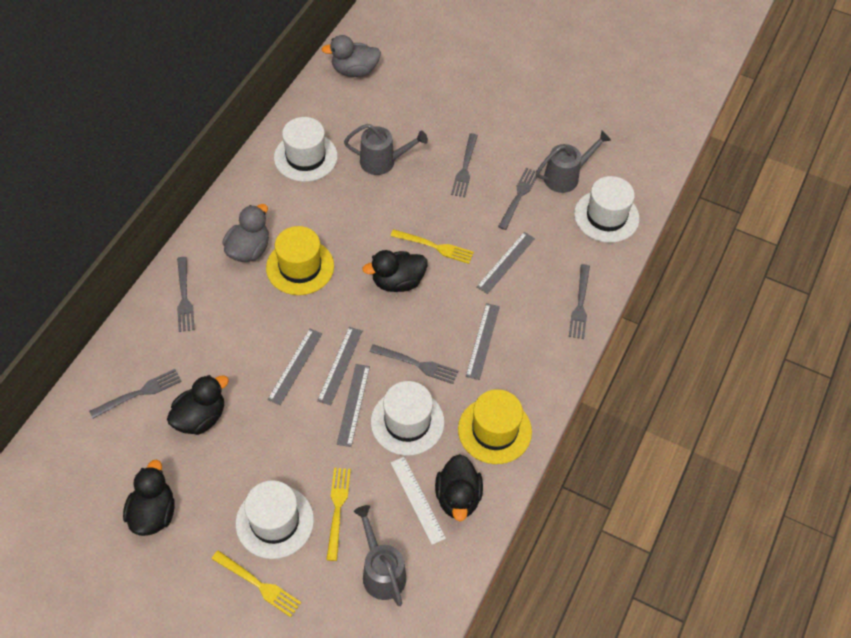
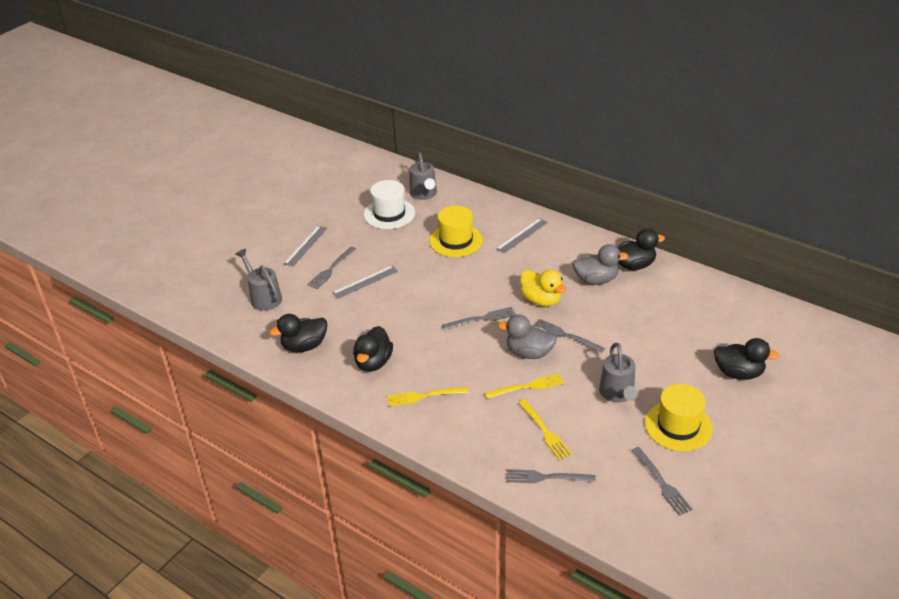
grey fork: [89,369,182,419] [177,257,195,332] [370,344,458,384] [451,133,478,197] [498,168,537,230] [569,264,590,339] = 6 -> [307,247,356,289] [442,307,516,330] [506,469,596,483] [534,319,605,353] [632,447,692,516] = 5
grey ruler: [267,329,322,405] [317,327,362,405] [337,364,370,447] [466,303,500,380] [476,232,535,294] = 5 -> [284,226,327,267] [332,266,398,299] [496,218,548,253] = 3
white hat: [236,480,314,559] [274,117,338,182] [371,381,445,456] [574,176,639,243] = 4 -> [364,180,415,229] = 1
white ruler: [391,457,446,545] = 1 -> none = 0
yellow duck: none = 0 -> [520,270,566,307] = 1

